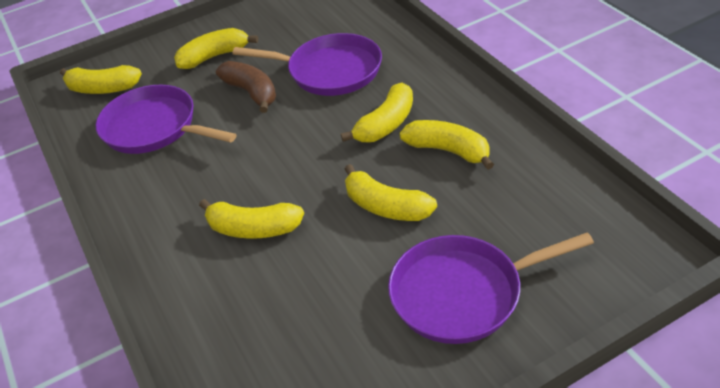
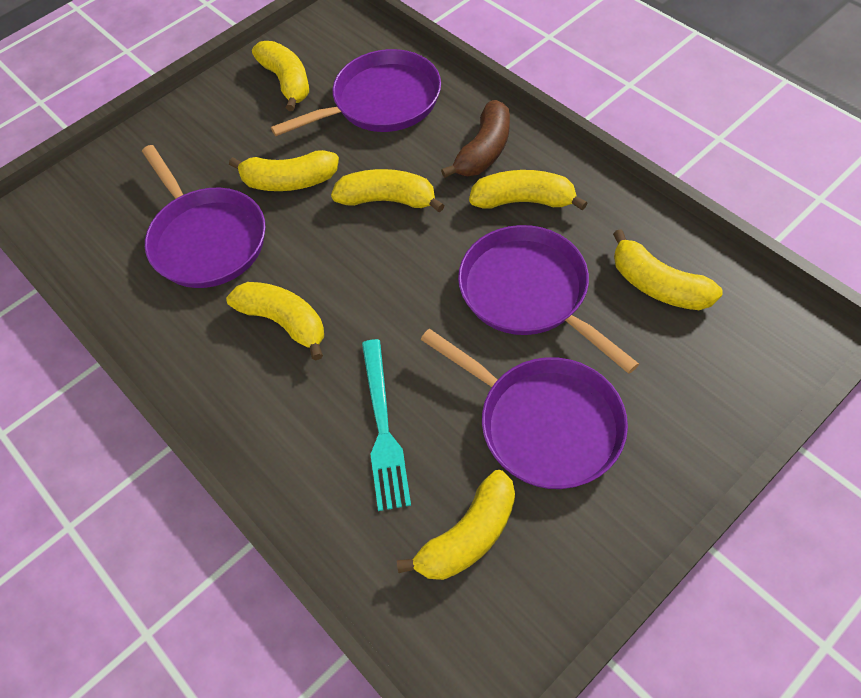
purple pan: [96,85,237,154] [232,33,382,96] [388,232,594,344] = 3 -> [142,145,266,288] [271,49,441,136] [420,329,628,489] [458,225,639,374] = 4
turquoise fork: none = 0 -> [362,339,411,511] = 1
yellow banana: [60,65,142,94] [174,28,258,69] [199,199,304,239] [341,83,413,142] [345,164,437,221] [399,120,494,170] = 6 -> [226,282,324,360] [229,150,339,191] [252,41,309,111] [331,169,445,213] [397,470,515,580] [469,170,587,211] [613,229,723,310] = 7

